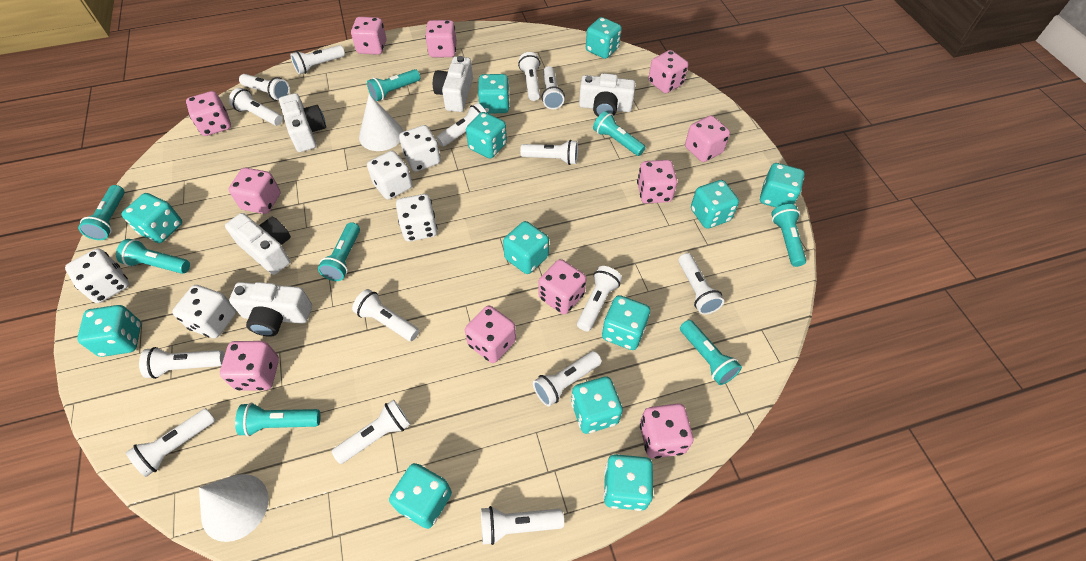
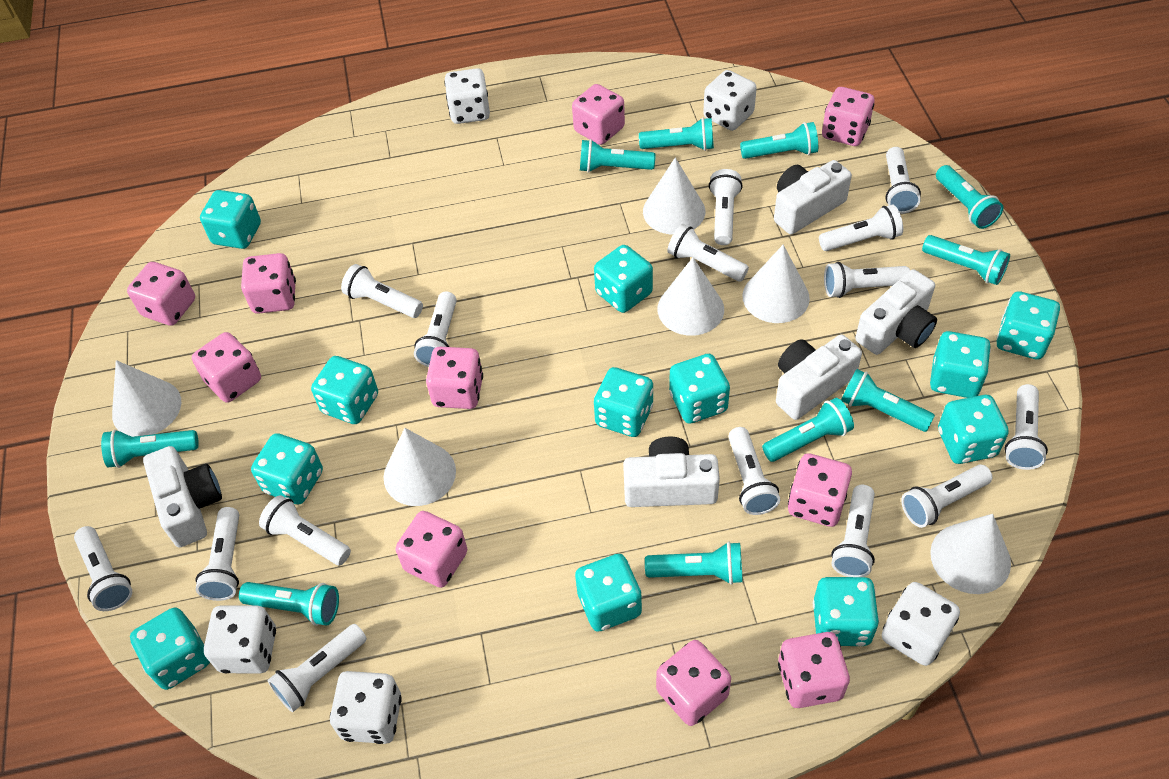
pink dice: [186,91,231,136] [220,341,279,390] [228,168,281,214] [351,17,386,55] [425,20,457,57] [465,305,516,363] [539,259,587,314] [637,160,677,204] [640,403,693,458] [648,50,688,93] [685,115,730,162] = 11 -> [127,262,195,326] [192,332,261,403] [241,253,296,314] [396,511,467,588] [426,347,483,409] [572,84,625,145] [656,640,731,726] [778,632,850,708] [788,454,852,527] [822,87,874,146] = 10
turquoise flashlight: [78,185,125,240] [116,239,190,274] [235,403,321,437] [318,222,360,281] [367,69,420,101] [593,111,646,156] [680,320,742,385] [771,204,806,267] = 8 -> [101,430,199,468] [239,582,339,626] [580,139,656,173] [639,118,714,151] [645,542,743,585] [740,122,818,159] [762,398,854,462] [841,369,935,432] [922,235,1010,285] [936,165,1003,229] = 10
white cone: [199,474,269,542] [359,94,403,151] = 2 -> [112,360,181,437] [384,428,456,506] [643,157,705,235] [658,257,724,336] [742,245,810,323] [930,514,1011,594] = 6

